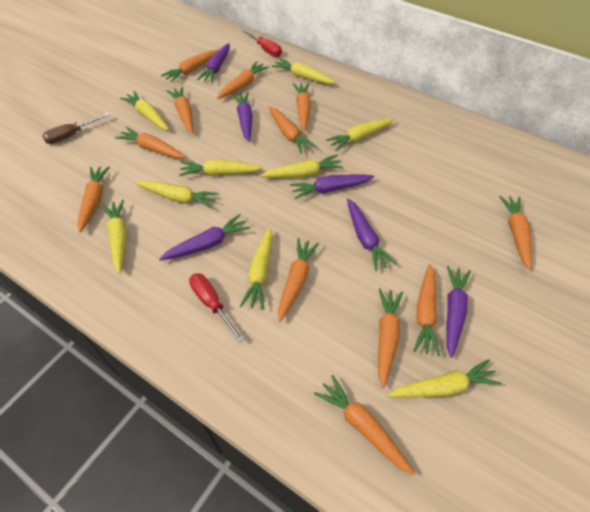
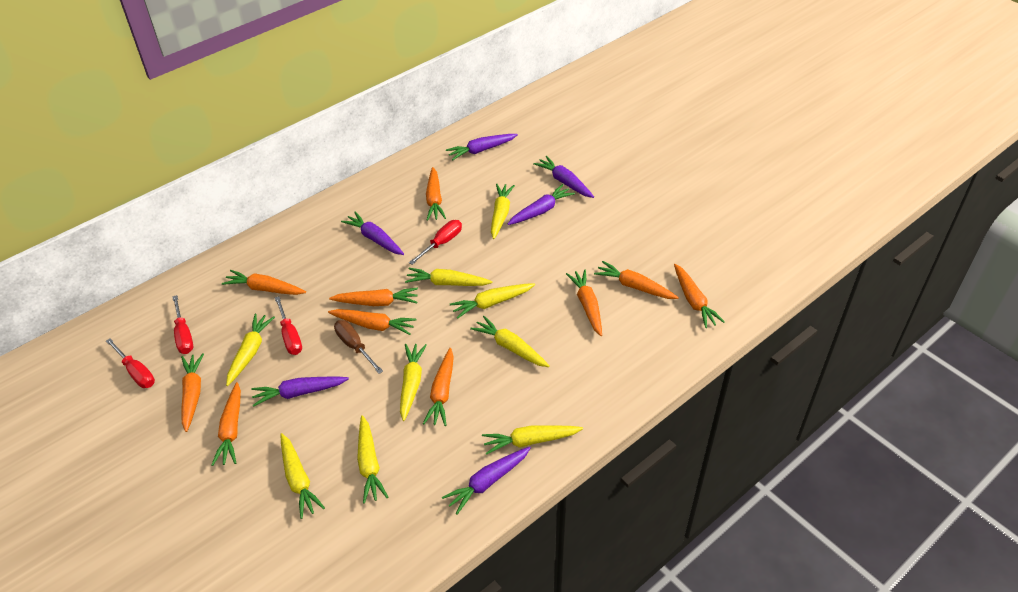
orange carrot: [77,166,110,233] [115,127,186,158] [161,50,218,83] [166,86,193,133] [217,61,269,99] [269,106,317,154] [278,238,319,322] [293,83,311,131] [314,375,415,475] [378,288,403,388] [413,264,440,356] [499,196,532,270] = 12 -> [181,353,204,432] [212,382,241,466] [222,270,306,295] [328,309,417,335] [329,288,418,306] [423,348,454,426] [426,167,446,221] [566,270,602,336] [594,261,679,299] [674,264,725,328] = 10
red screwdriver: [189,273,244,342] [242,29,282,57] = 2 -> [106,338,155,388] [172,295,193,354] [275,296,302,355] [409,220,462,265] = 4

